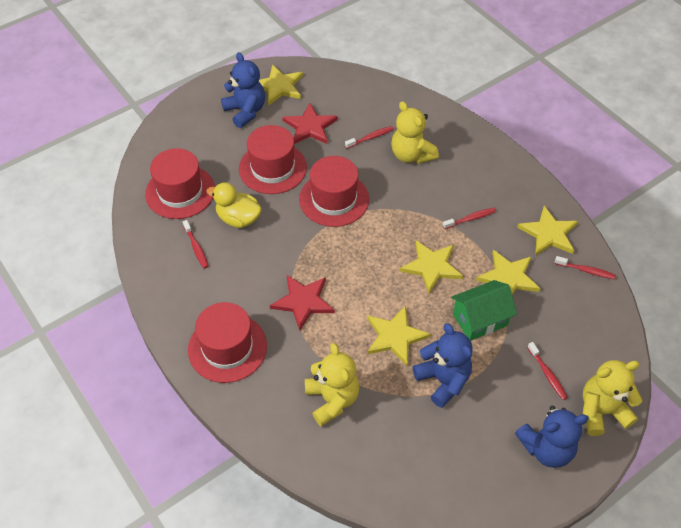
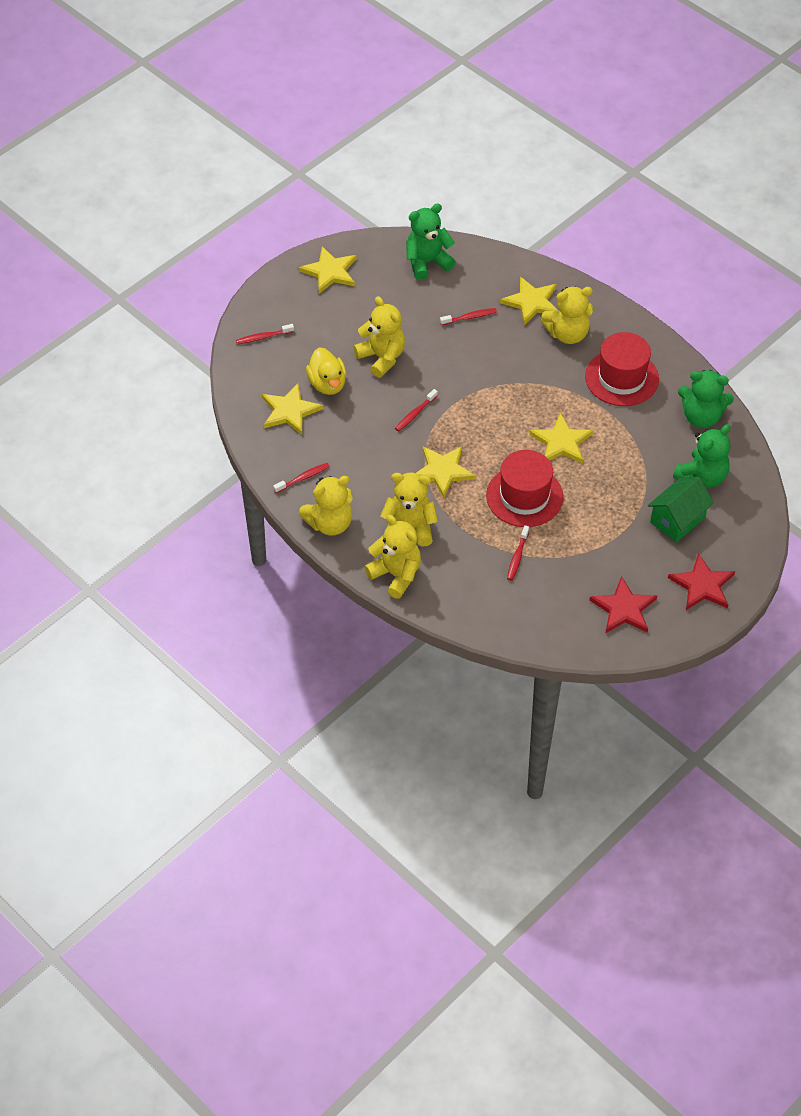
blue teddy bear: [221,52,265,128] [413,323,473,408] [515,406,589,468] = 3 -> none = 0
green teddy bear: none = 0 -> [406,203,456,280] [673,424,730,487] [678,370,734,428] = 3
red hat: [145,148,215,219] [188,302,267,383] [239,125,307,194] [299,156,369,227] = 4 -> [486,450,563,527] [585,332,659,406] = 2
yellow teddy bear: [305,343,360,426] [391,101,439,164] [583,360,642,436] = 3 -> [299,476,353,535] [353,296,405,378] [364,515,421,599] [380,473,438,547] [541,287,593,344] = 5

